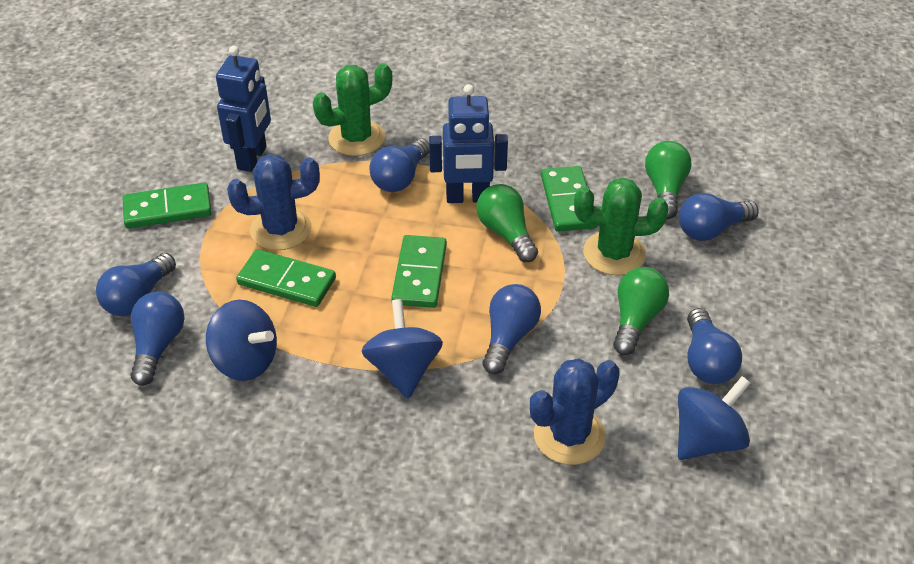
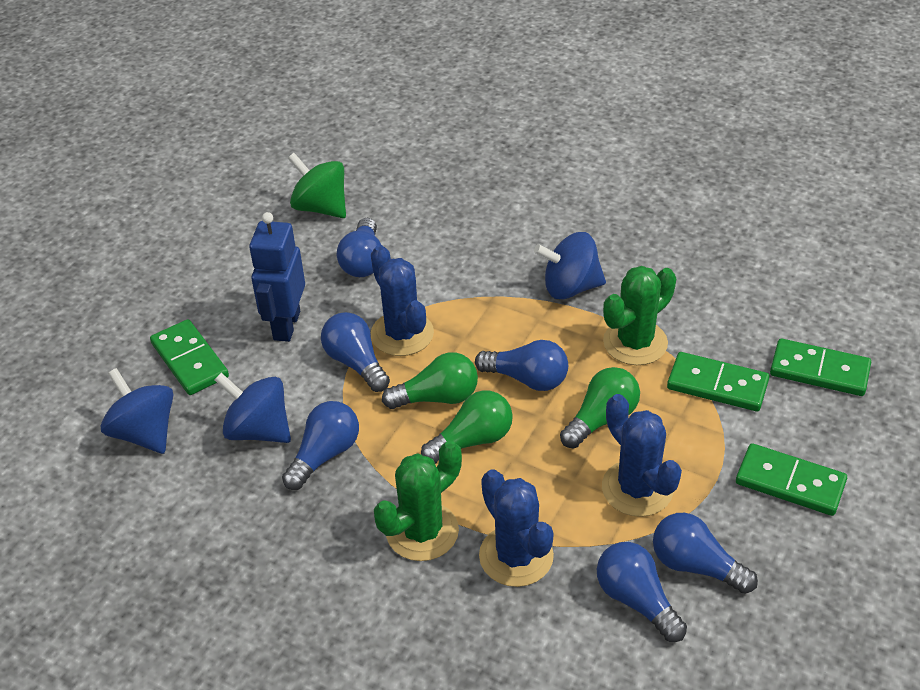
blue cactus: [227,154,320,250] [530,358,620,465] = 2 -> [371,245,434,356] [479,469,554,587] [602,394,682,517] = 3
blue robot: [216,46,271,172] [429,84,508,203] = 2 -> [249,212,305,342] = 1
green spinning top: none = 0 -> [288,153,346,218] = 1

